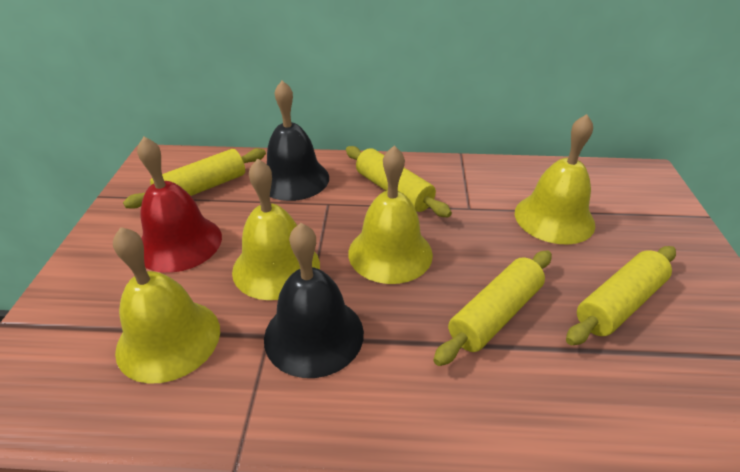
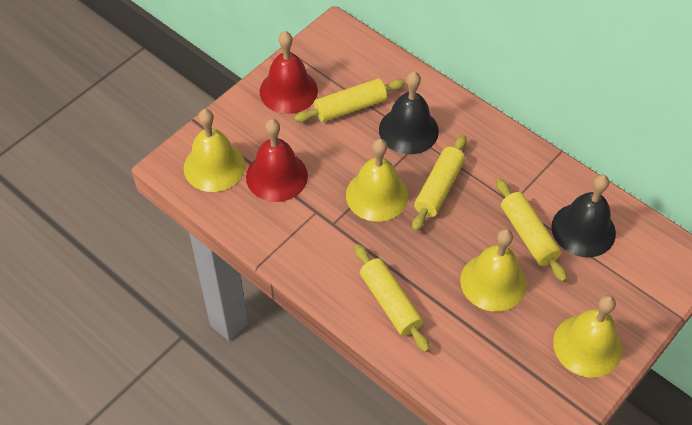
red bell: [137,137,222,273] = 1 -> [246,119,308,202] [260,31,318,114] = 2

